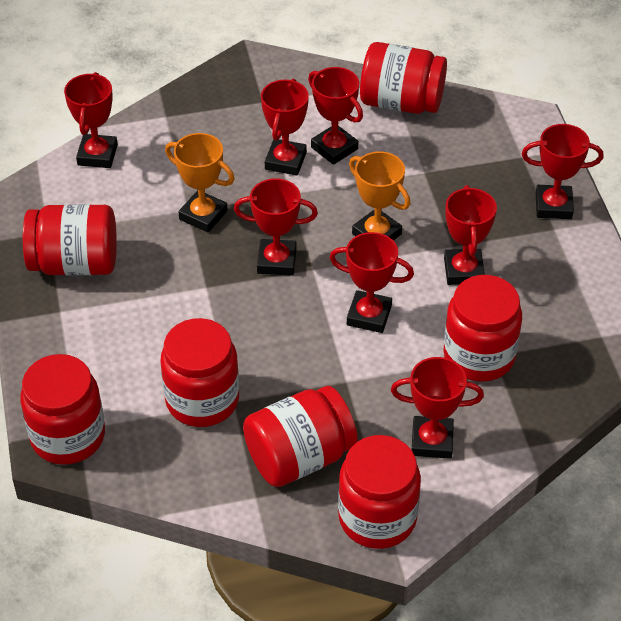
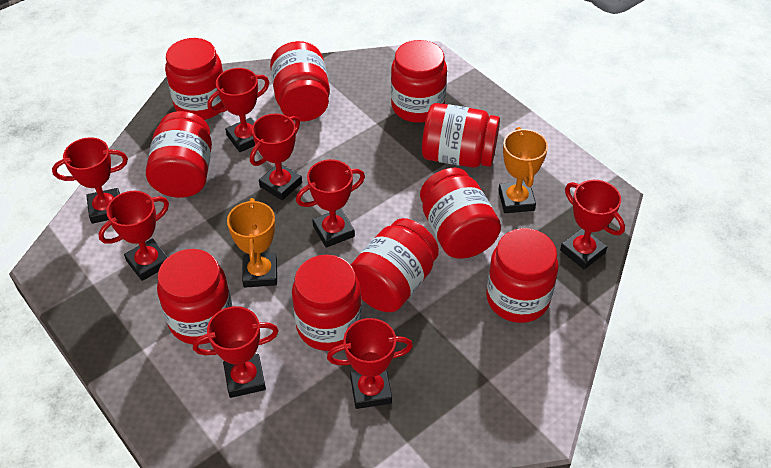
red jar: [20,354,105,465] [23,204,117,276] [160,318,239,427] [243,386,358,487] [338,435,421,549] [360,42,447,114] [443,275,522,382] = 7 -> [146,111,212,198] [157,249,233,345] [165,38,224,120] [270,41,330,122] [292,255,362,351] [351,218,439,312] [391,40,447,123] [420,168,501,259] [422,103,500,168] [486,228,558,323] = 10

